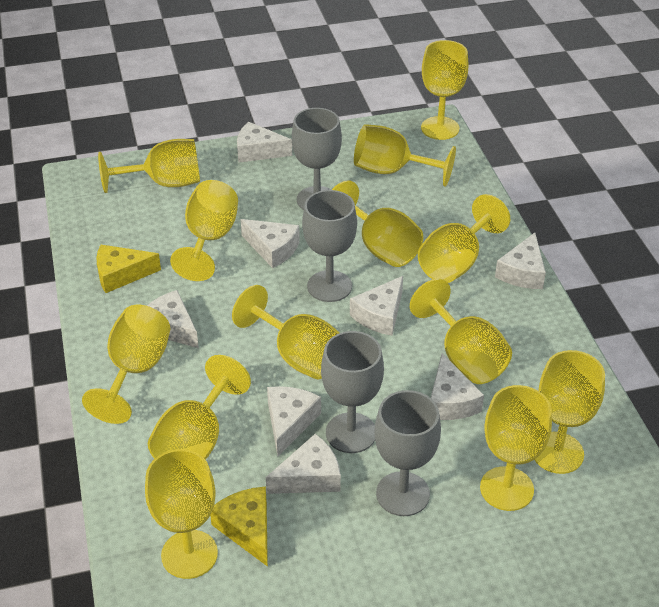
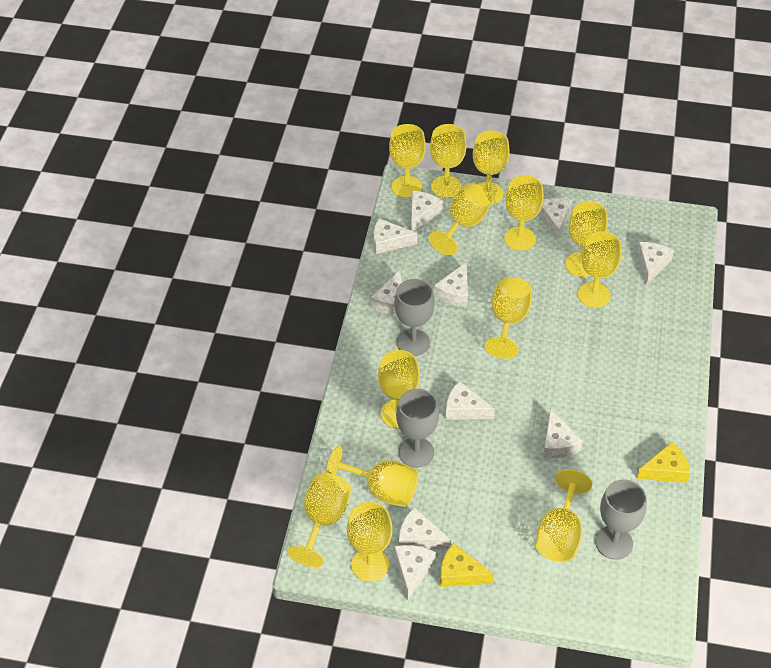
grey goblet: [292,108,342,210] [302,190,357,302] [321,331,384,453] [374,390,441,516] = 4 -> [394,279,435,356] [396,389,439,468] [595,480,647,560] = 3
white cheese: [147,290,199,348] [237,122,292,163] [240,219,300,268] [266,434,341,494] [267,386,321,457] [350,276,403,336] [431,353,484,420] [495,233,546,289] = 8 -> [371,271,402,315] [374,218,418,254] [394,545,436,600] [399,507,451,549] [411,191,443,231] [434,263,468,307] [446,381,495,420] [539,198,572,240] [543,408,583,458] [637,242,674,285] = 10

